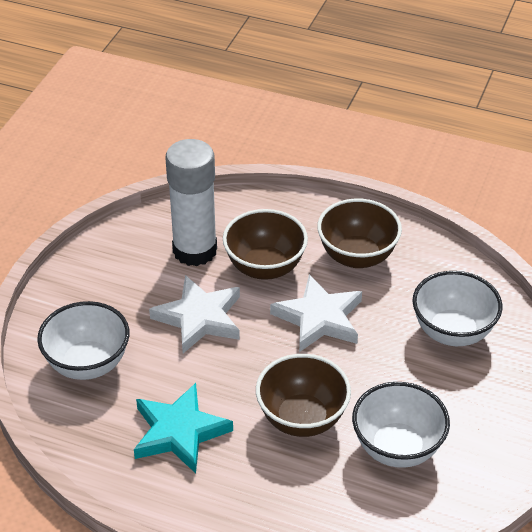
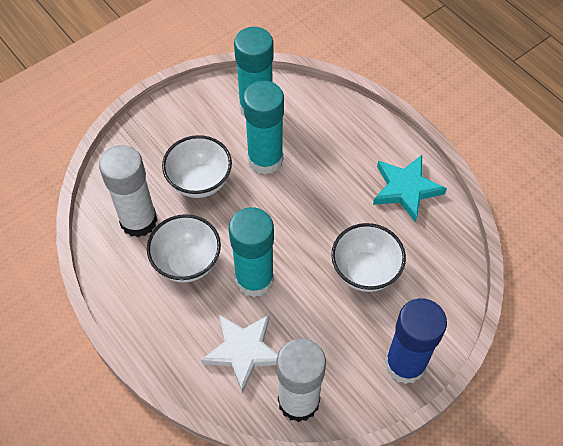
blue glue stick: none = 0 -> [385,298,447,384] = 1
brown bowl: [223,209,308,280] [256,354,351,437] [317,199,402,268] = 3 -> none = 0
turquoise glue stick: none = 0 -> [229,207,274,297] [234,27,274,117] [243,81,284,175] = 3
white glue stick: [165,139,217,266] = 1 -> [99,145,157,237] [277,338,326,422] = 2
white star: [149,275,240,353] [270,274,362,352] = 2 -> [201,315,278,394] = 1

